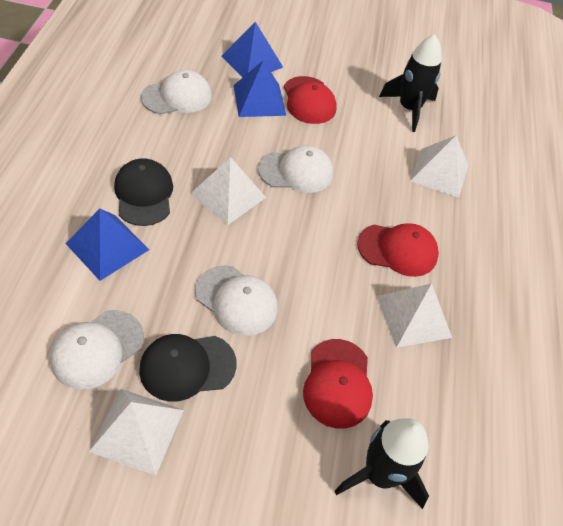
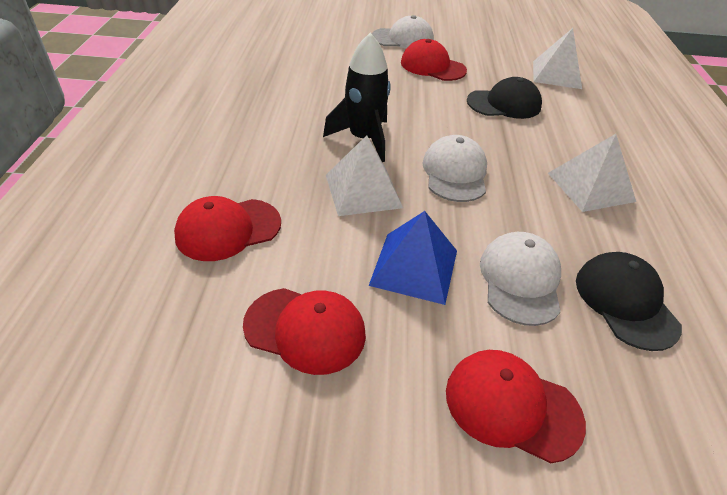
black rocket: [335,418,429,509] [379,34,442,132] = 2 -> [323,33,391,162] = 1
blue pyramid: [66,209,149,281] [222,22,283,77] [233,61,286,117] = 3 -> [369,211,457,305] = 1
red cap: [284,76,337,124] [303,339,373,429] [357,223,439,277] = 3 -> [174,196,281,261] [243,288,366,375] [401,39,467,81] [446,350,586,464] = 4
white cap: [50,310,144,390] [141,70,212,114] [195,265,278,336] [258,145,333,193] = 4 -> [372,15,434,49] [422,135,487,202] [480,232,561,326] = 3
white pyramid: [89,389,184,475] [190,157,266,225] [377,283,452,348] [410,136,468,198] = 4 -> [326,135,403,216] [533,28,582,89] [548,134,636,212] = 3

